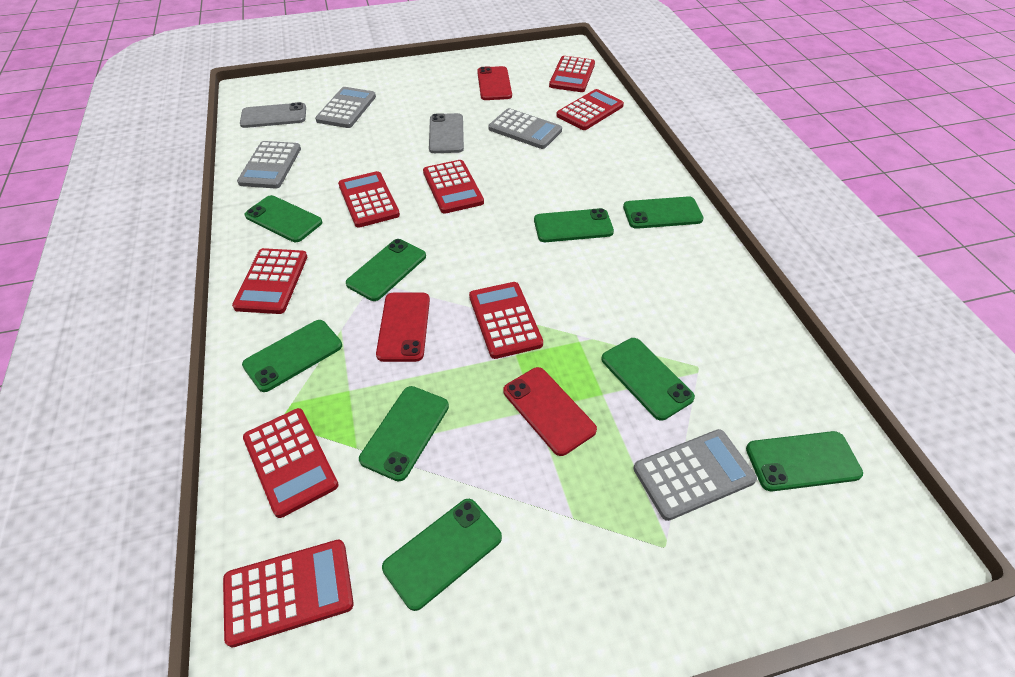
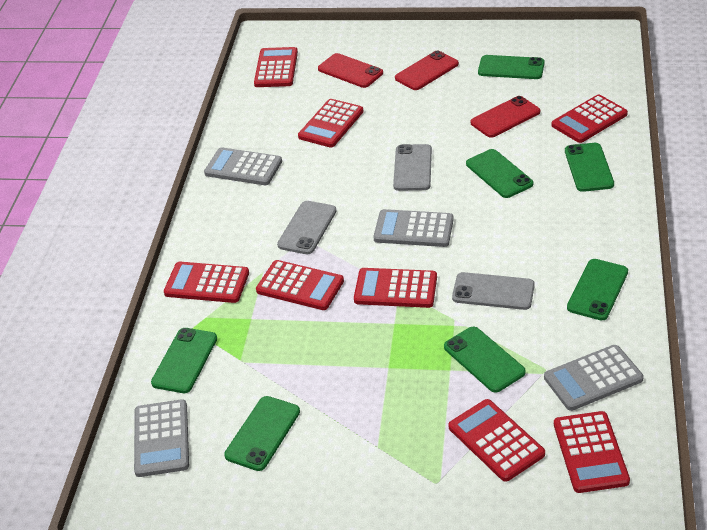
green phone: [242,320,342,392] [244,195,322,242] [346,239,426,301] [359,386,449,482] [382,499,502,611] [534,208,614,242] [601,338,695,421] [623,197,704,229] [746,431,863,491] = 9 -> [151,328,217,393] [224,396,300,471] [444,327,526,392] [466,149,533,198] [478,55,545,79] [565,143,614,192] [567,259,628,320] = 7
grey phone: [240,102,306,128] [429,113,464,153] = 2 -> [277,201,337,254] [393,144,432,191] [452,272,535,310] = 3

